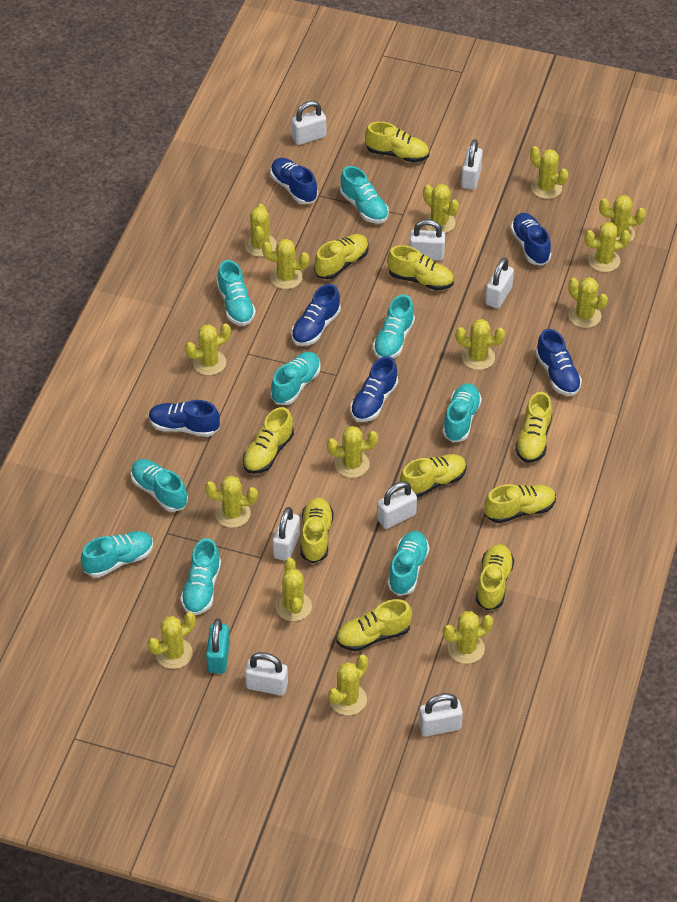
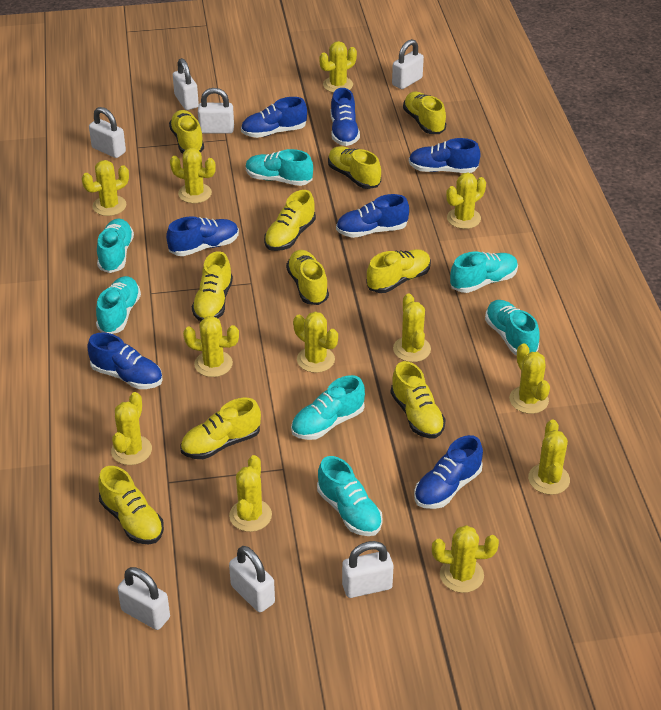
blue shoe: [149,400,220,437] [270,158,318,204] [291,284,341,346] [350,356,398,422] [511,213,551,265] [536,329,582,396] = 6 -> [88,332,163,389] [166,216,239,256] [241,97,307,138] [331,88,360,146] [336,194,409,238] [409,138,480,173] [414,435,483,509] = 7
turquoise padlock: [206,619,230,674] = 1 -> none = 0
turquoise shoe: [81,531,153,577] [131,459,188,512] [181,538,221,615] [217,260,256,326] [270,352,321,405] [340,166,389,223] [373,295,415,359] [388,531,429,596] [442,383,482,442] = 9 -> [96,276,141,334] [97,218,134,273] [246,149,313,186] [291,375,365,440] [317,456,383,536] [450,252,518,293] [485,300,540,355] = 7
white padlock: [245,652,288,696] [273,507,300,561] [291,101,326,145] [377,481,417,529] [410,219,445,261] [419,693,463,736] [461,139,483,189] [485,258,514,309] = 8 -> [89,107,126,158] [118,567,170,630] [173,58,199,110] [198,88,234,134] [229,546,275,612] [342,541,393,598] [392,39,424,89] = 7
yellow cactus: [148,612,196,669] [185,323,231,375] [205,475,258,528] [245,204,277,257] [262,239,309,289] [276,558,312,621] [327,426,378,478] [328,654,368,715] [423,184,459,233] [443,611,493,664] [456,319,505,370] [530,146,568,199] [568,277,608,328] [584,222,631,272] [599,195,646,243] = 15 -> [82,160,129,216] [111,392,152,465] [170,148,216,203] [183,316,239,377] [229,455,272,532] [293,312,338,373] [319,41,357,93] [393,293,431,362] [432,525,499,593] [446,172,486,229] [509,343,550,414] [528,419,570,495] = 12

